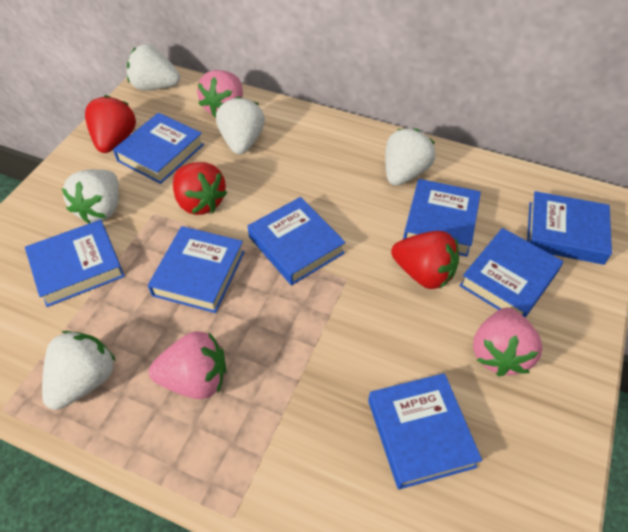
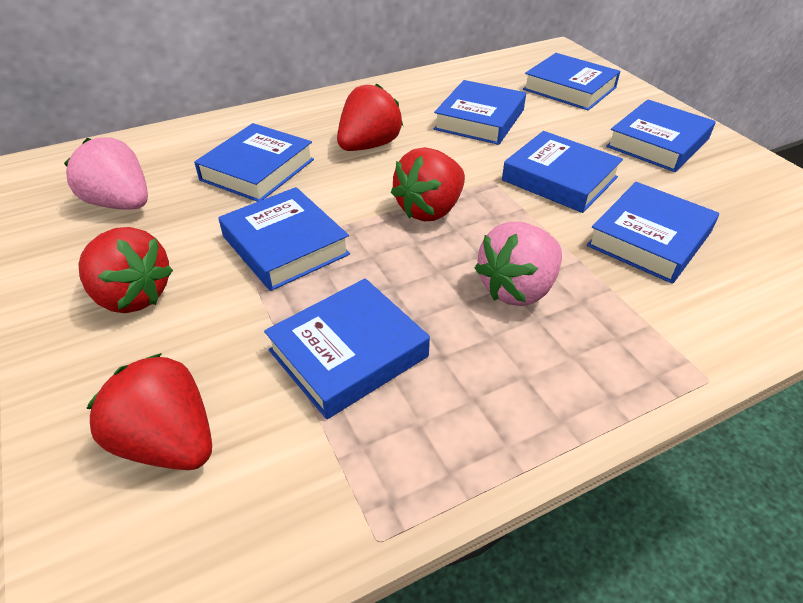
pink strawberry: [149,331,226,399] [197,70,243,118] [473,308,542,376] = 3 -> [64,137,148,210] [475,222,562,306] = 2
red strawberry: [85,95,136,153] [173,162,227,215] [391,231,459,289] = 3 -> [79,227,173,313] [86,353,212,470] [337,83,403,151] [391,147,465,221] = 4
white strawberry: [42,331,116,410] [62,169,119,224] [127,44,180,91] [216,96,265,155] [385,129,436,186] = 5 -> none = 0

